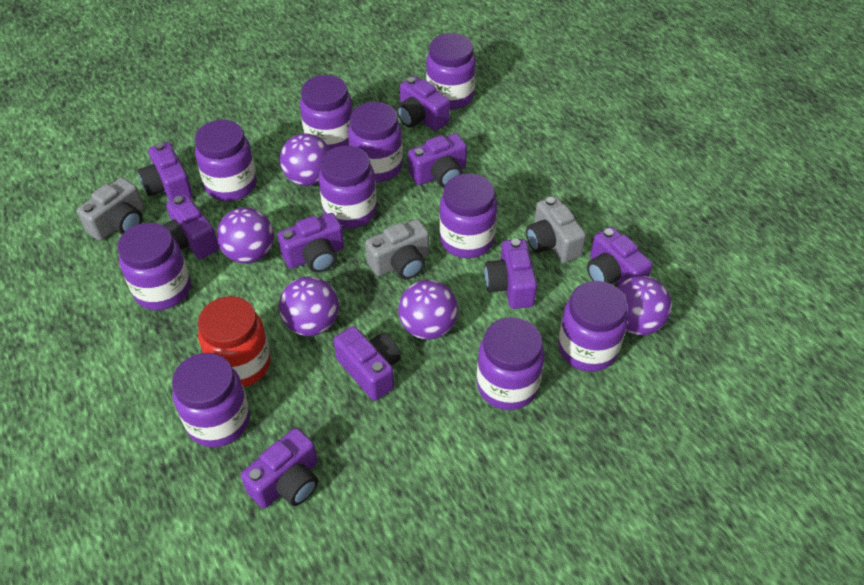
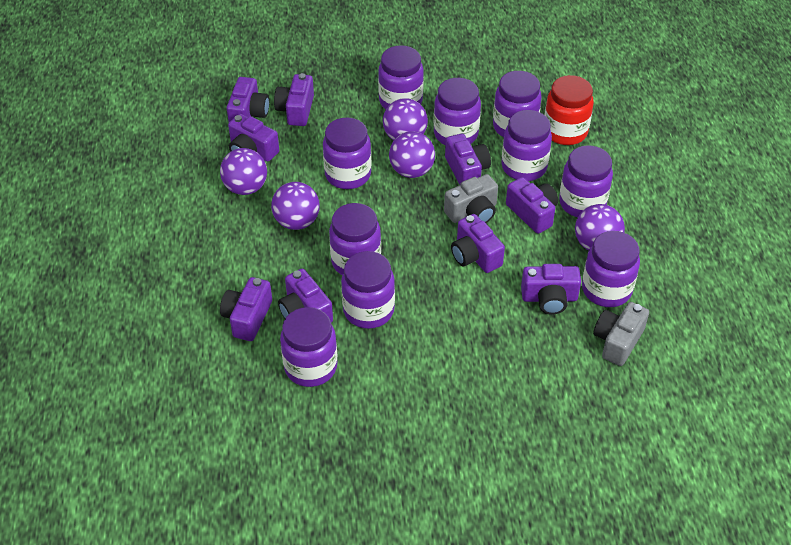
grey camera: [77,177,144,241] [365,219,429,279] [526,196,586,263] = 3 -> [444,174,498,223] [593,302,649,366] = 2

